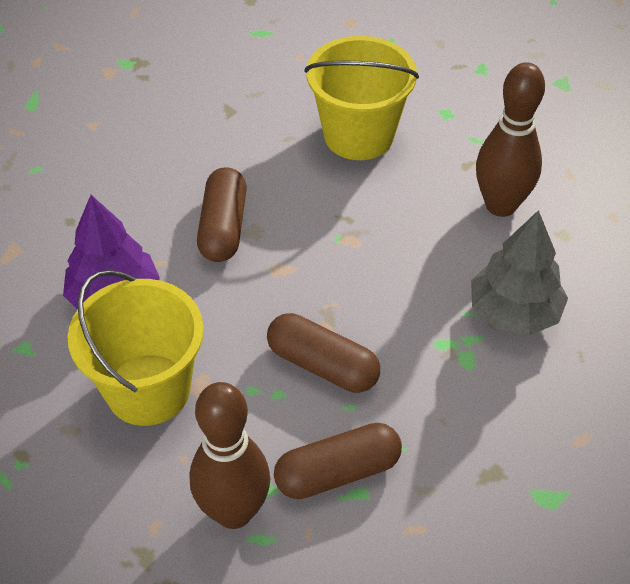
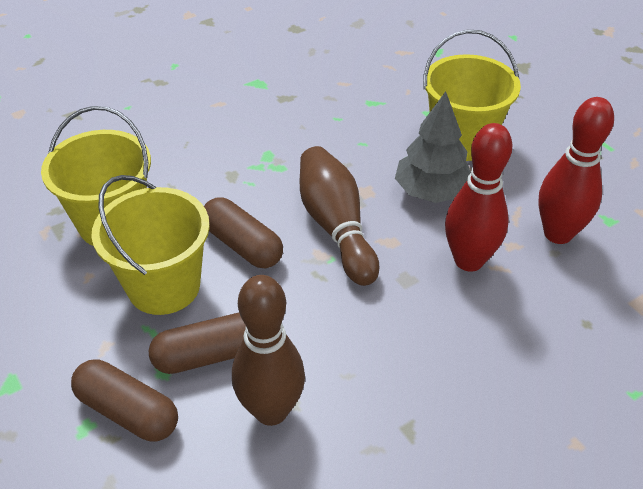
purple tree: [63,195,160,310] = 1 -> none = 0
red bowling pin: none = 0 -> [445,123,513,272] [538,97,614,244] = 2
yellow bucket: [67,270,204,426] [304,36,419,160] = 2 -> [41,106,151,246] [92,175,210,315] [423,30,521,161] = 3

